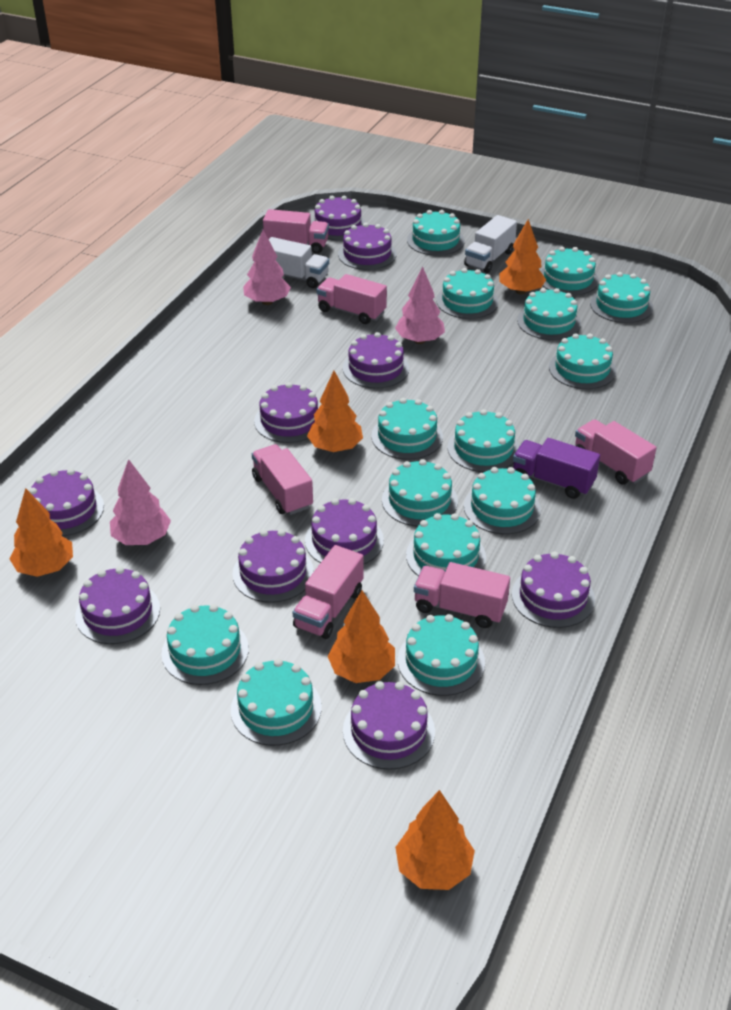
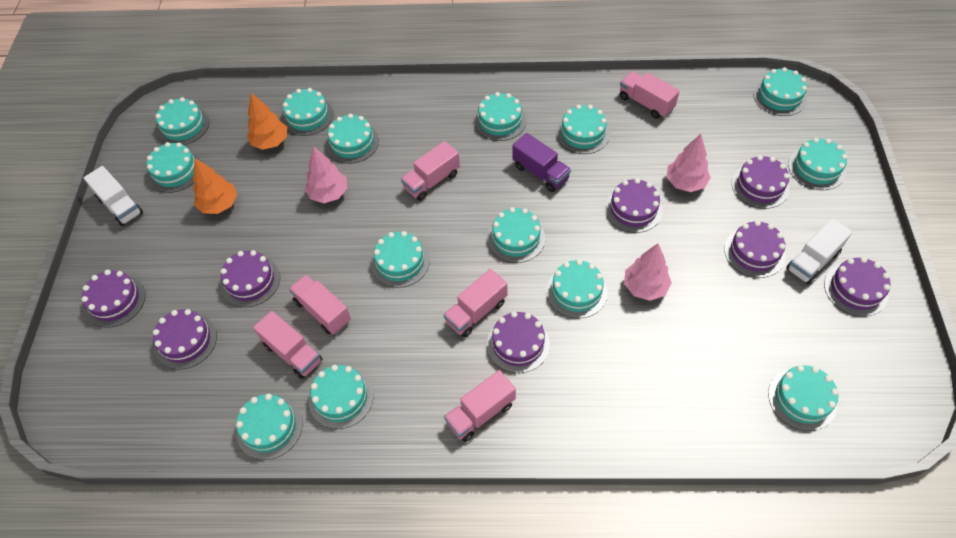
orange tree: [10,488,73,577] [307,371,363,452] [328,590,395,683] [395,790,475,890] [500,219,546,294] = 5 -> [193,158,237,214] [247,93,287,150] = 2
purple cake: [29,469,104,536] [75,567,160,644] [233,529,314,603] [254,382,319,443] [305,498,384,565] [311,196,366,240] [338,223,397,270] [343,332,409,389] [343,681,435,770] [512,552,595,628] = 10 -> [81,270,146,328] [153,309,217,369] [220,250,280,307] [487,311,550,373] [605,178,663,233] [724,220,785,278] [732,155,790,209] [824,257,891,317] = 8

